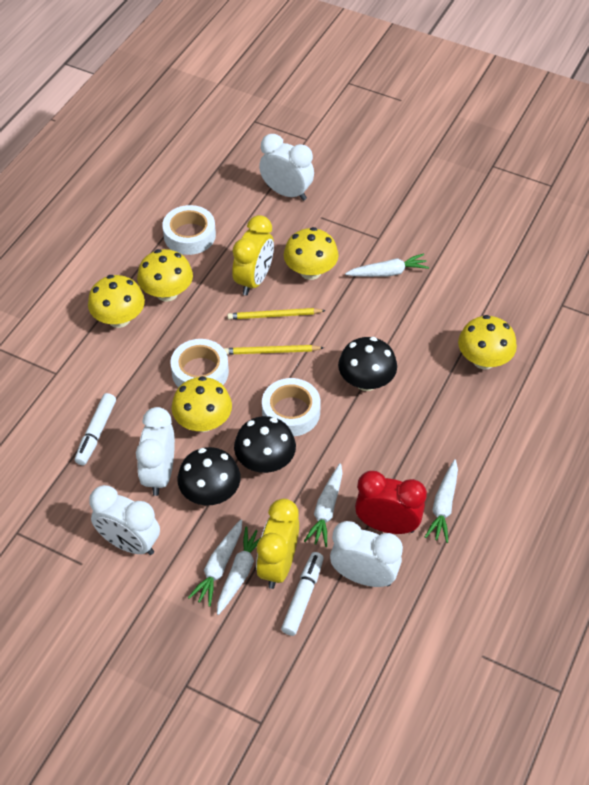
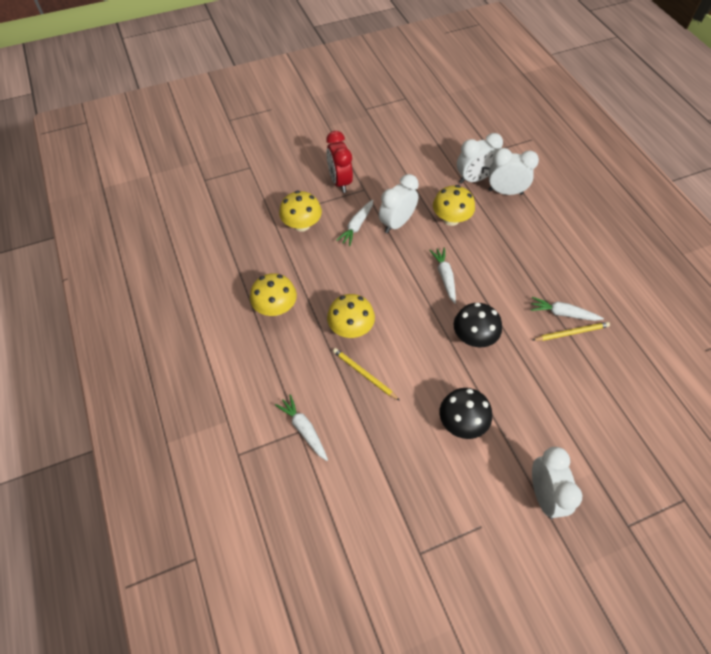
black mushroom: [178,447,240,505] [234,416,296,473] [338,337,397,391] = 3 -> [440,388,492,439] [454,303,502,347] = 2
white carrot: [188,520,242,607] [217,526,260,615] [304,463,343,547] [345,253,429,277] [425,459,458,543] = 5 -> [275,394,328,461] [336,200,373,246] [429,247,456,304] [531,297,604,321] = 4
white marker: [75,393,116,465] [281,552,324,636] = 2 -> none = 0
white tape: [162,205,216,255] [171,339,229,388] [262,378,321,436] = 3 -> none = 0
yellow clock: [232,215,274,296] [256,499,299,589] = 2 -> none = 0
yellow mushroom: [88,275,145,328] [137,249,193,301] [172,376,232,432] [284,227,338,280] [458,315,517,369] = 5 -> [250,273,297,316] [279,191,322,232] [327,294,375,338] [433,185,475,226] = 4

